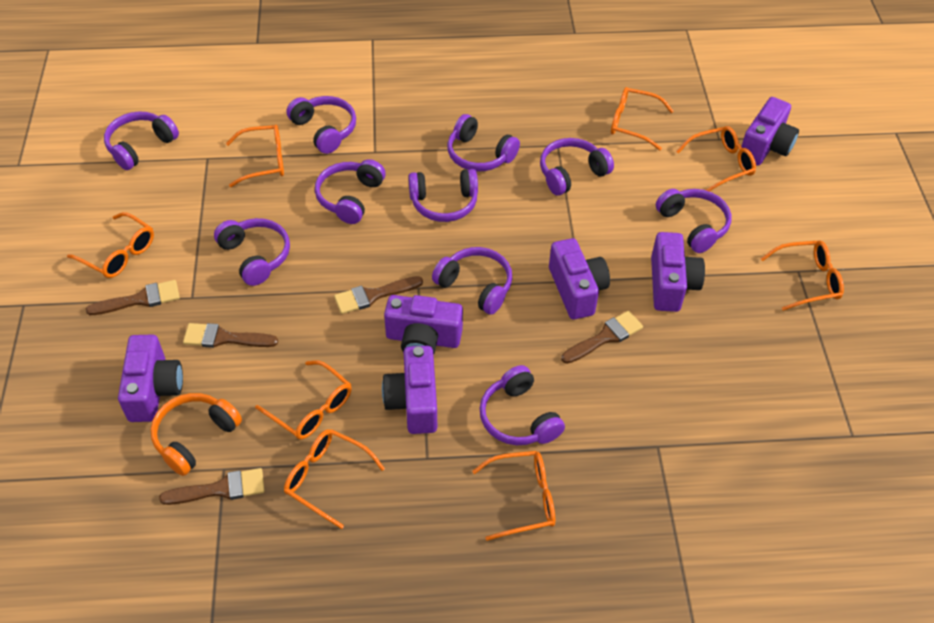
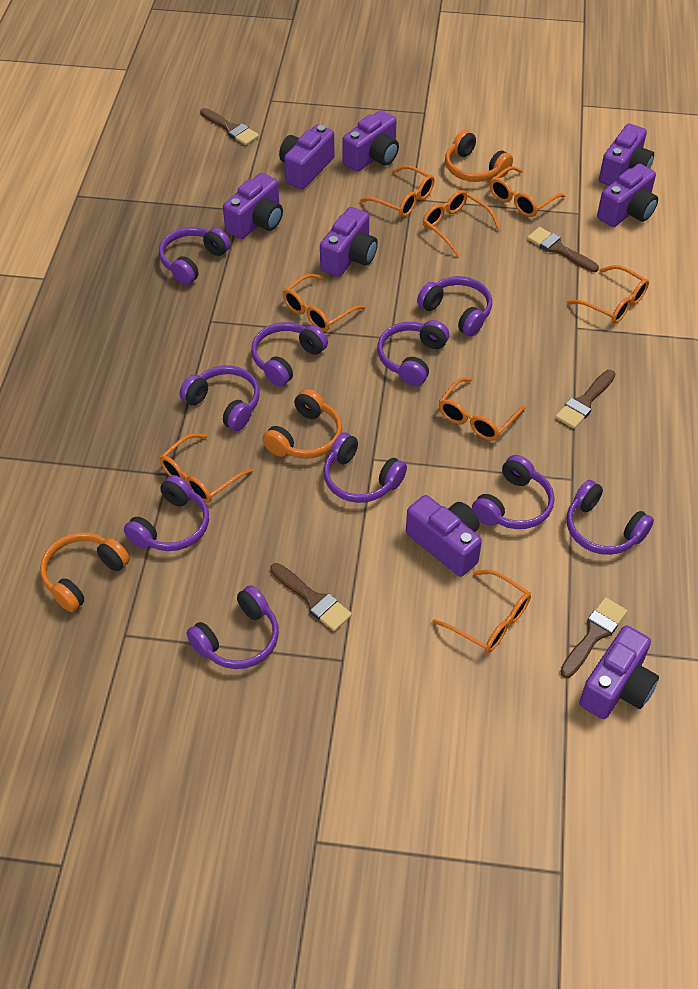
orange headphones: [150,393,242,476] = 1 -> [40,532,130,612] [262,389,342,459] [445,130,513,182] = 3
purple camera: [118,335,183,422] [382,346,437,434] [384,295,463,355] [549,238,610,319] [651,232,705,312] [741,97,799,166] = 6 -> [223,173,283,239] [279,125,334,189] [320,207,378,277] [342,110,399,172] [406,495,482,577] [579,625,659,719] [597,164,658,227] [599,123,654,185] = 8

